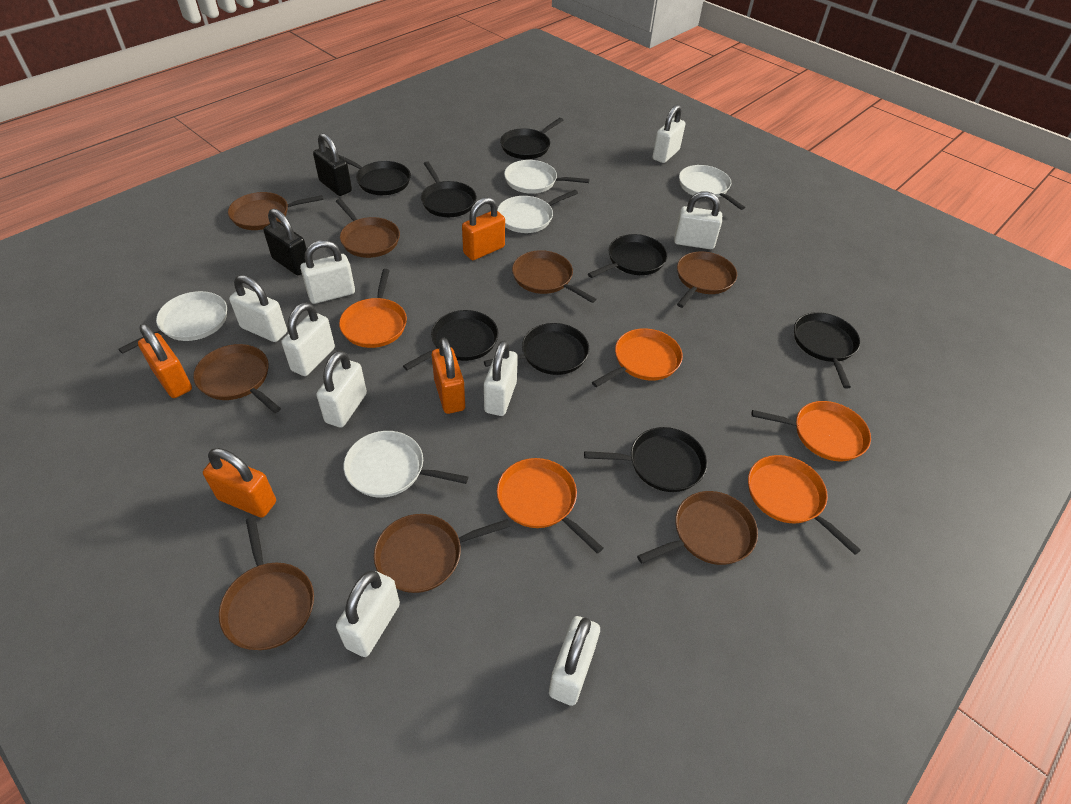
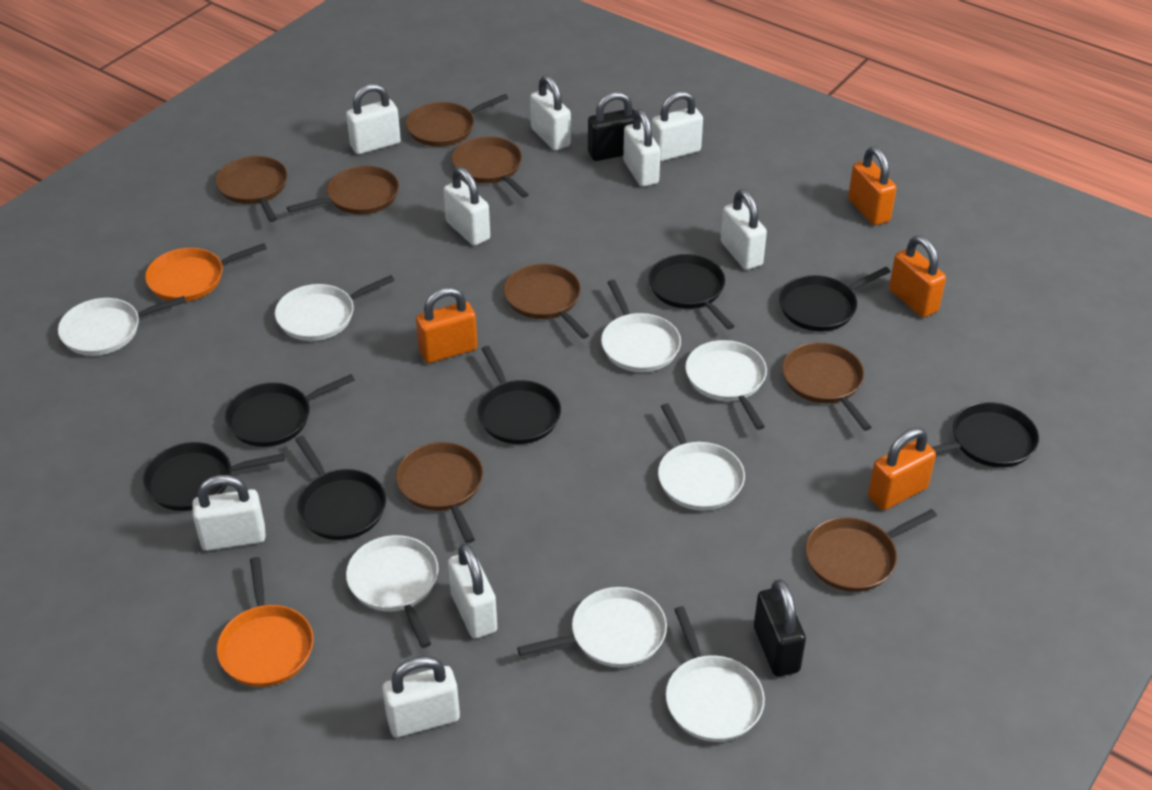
black pan: [338,154,411,195] [403,310,498,370] [421,161,476,217] [484,323,589,375] [500,118,563,159] [584,427,707,492] [588,234,668,278] [794,312,860,389] = 8 -> [143,442,285,511] [225,374,355,447] [295,436,386,540] [477,346,561,444] [649,254,734,330] [779,267,891,331] [931,402,1039,468] = 7
orange pan: [339,269,407,348] [497,458,603,554] [592,328,683,387] [748,455,861,555] [752,401,871,462] = 5 -> [145,243,267,302] [217,557,314,687] = 2
white pan: [118,291,227,354] [344,431,468,498] [497,190,578,233] [504,160,589,194] [679,165,745,210] = 5 -> [58,296,186,356] [275,275,395,341] [346,535,438,648] [517,587,667,667] [601,280,681,372] [658,403,745,511] [666,606,765,742] [685,340,767,430] = 8

